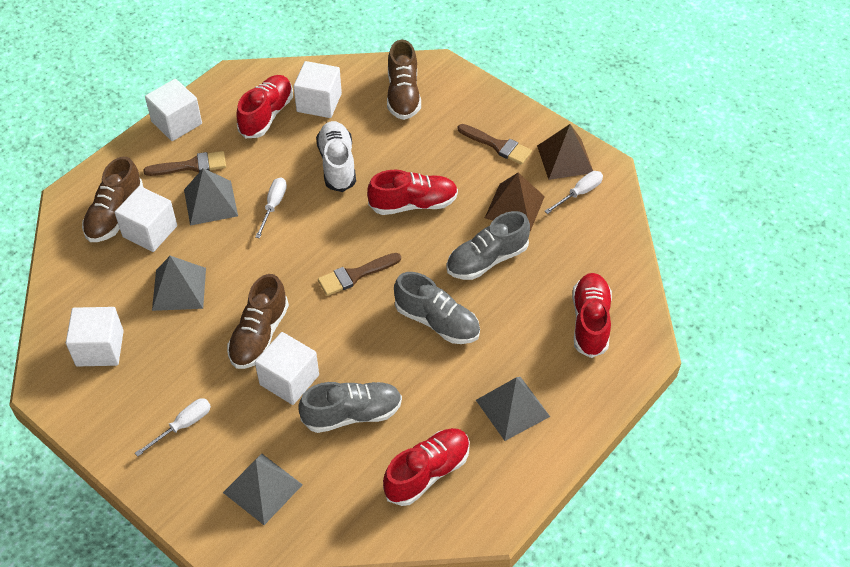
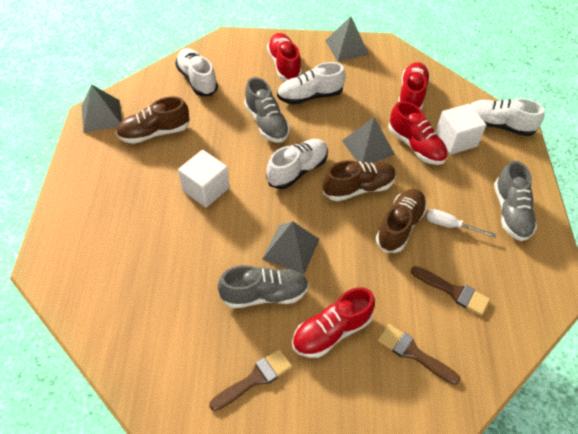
brown pyramid: [485,173,545,231] [537,124,593,180] = 2 -> none = 0
white cube: [66,307,124,366] [115,186,177,252] [145,79,202,141] [255,332,319,405] [293,61,342,118] = 5 -> [178,150,229,208] [435,104,486,154] = 2
white screwdriver: [135,398,211,457] [255,178,287,238] [544,171,603,214] = 3 -> [427,209,496,237] = 1
white shoe: [316,121,356,192] = 1 -> [175,48,218,96] [266,139,328,189] [277,62,346,104] [470,98,545,136] = 4

